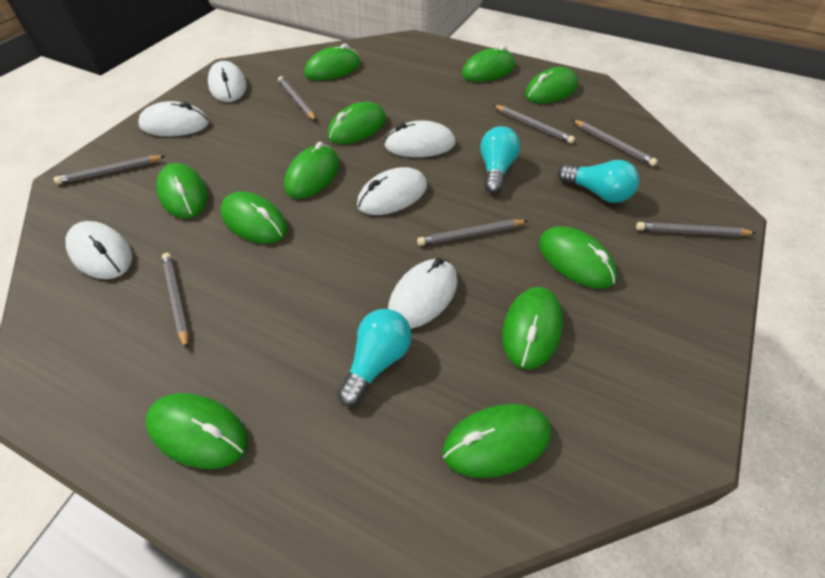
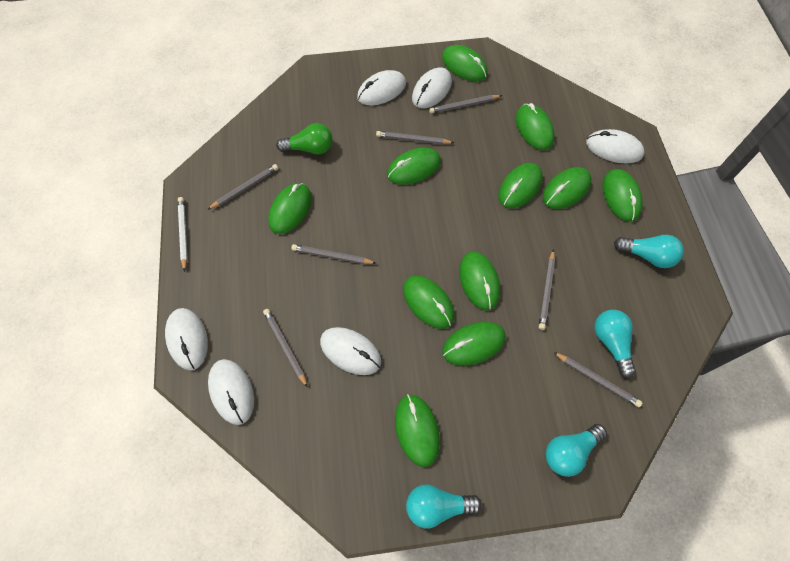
green light bulb: none = 0 -> [276,123,333,154] = 1
turquoise light bulb: [337,309,412,406] [480,126,520,194] [558,160,639,203] = 3 -> [406,484,482,528] [546,424,607,477] [594,310,636,378] [614,235,684,268] = 4
white pencil: none = 0 -> [178,197,188,272] = 1

